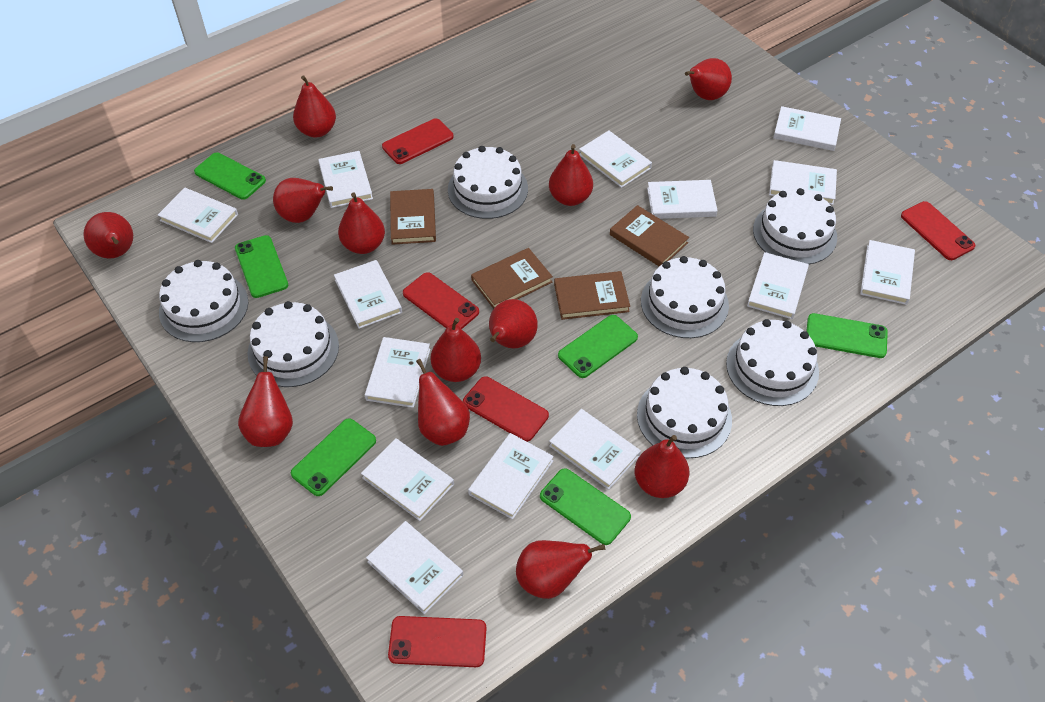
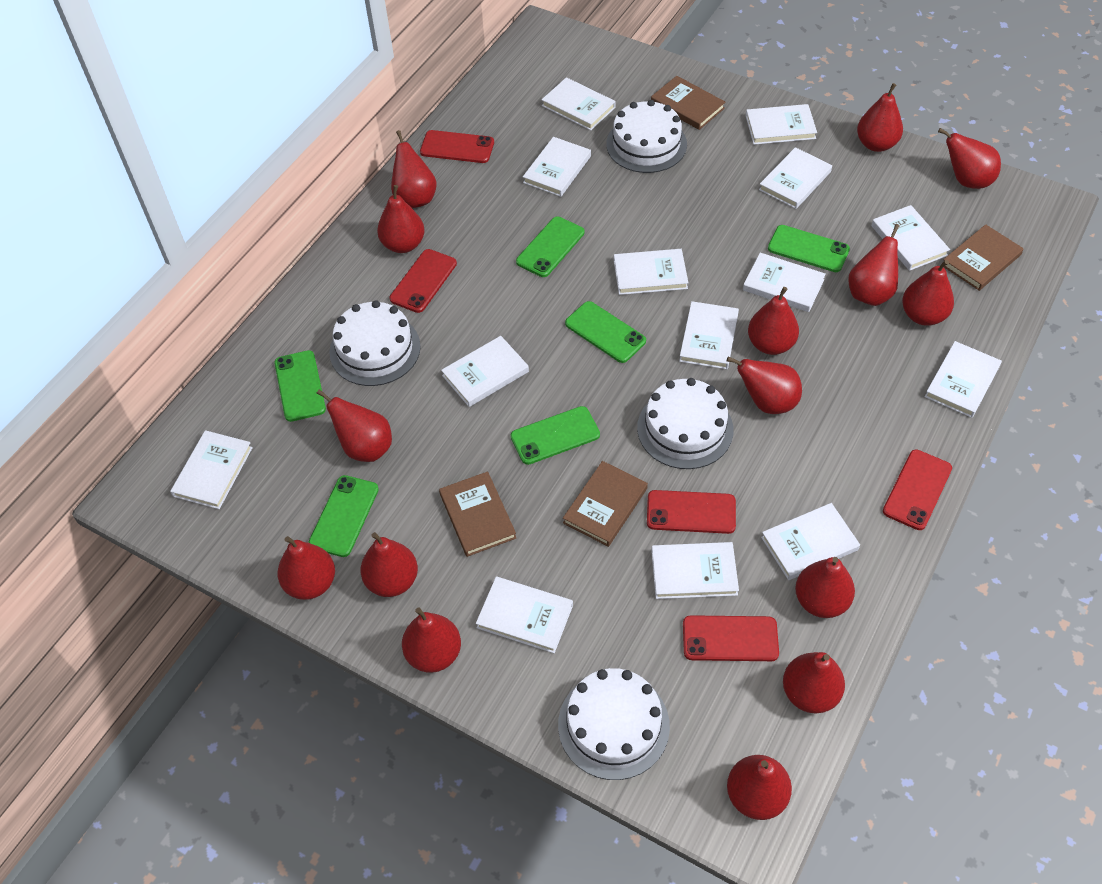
red pear: [83,212,133,258] [238,356,293,447] [273,178,333,223] [293,75,336,137] [338,192,385,254] [416,359,470,446] [430,318,481,382] [489,299,538,349] [516,540,605,599] [549,144,593,206] [634,435,690,498] [685,58,732,100] = 12 -> [278,536,335,600] [317,389,392,462] [360,532,418,597] [377,185,425,253] [391,130,437,208] [402,608,461,673] [727,357,802,414] [727,755,792,820] [748,287,799,355] [783,652,845,713] [795,557,855,618] [848,224,899,306] [857,83,903,152] [902,260,954,326] [938,128,1001,189] = 15
white cake: [159,260,248,342] [247,301,339,387] [448,146,528,219] [637,367,732,458] [641,256,729,338] [726,319,819,406] [753,188,837,264] = 7 -> [329,300,421,386] [558,668,670,780] [606,100,687,173] [637,378,734,469] = 4

